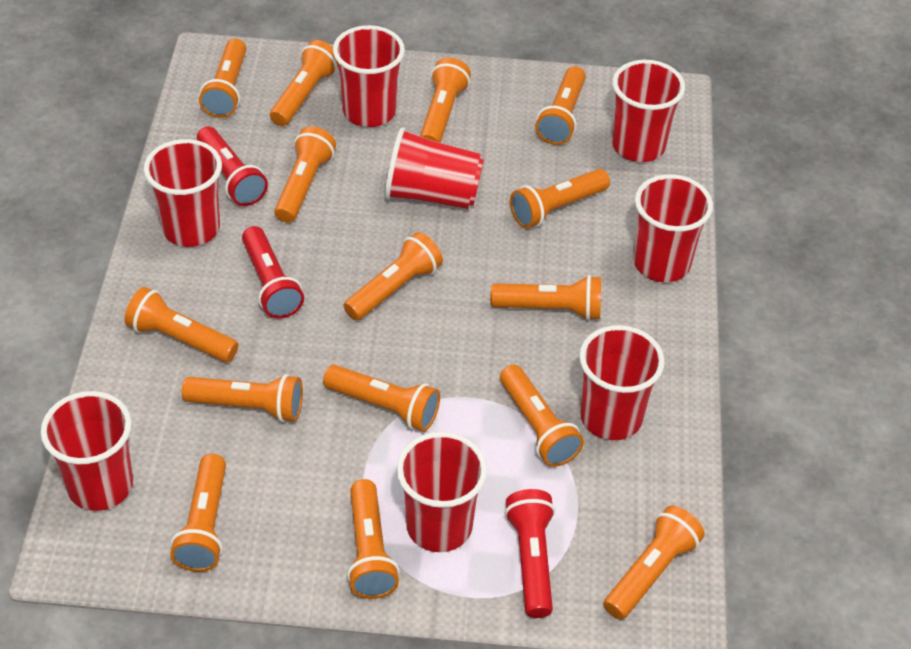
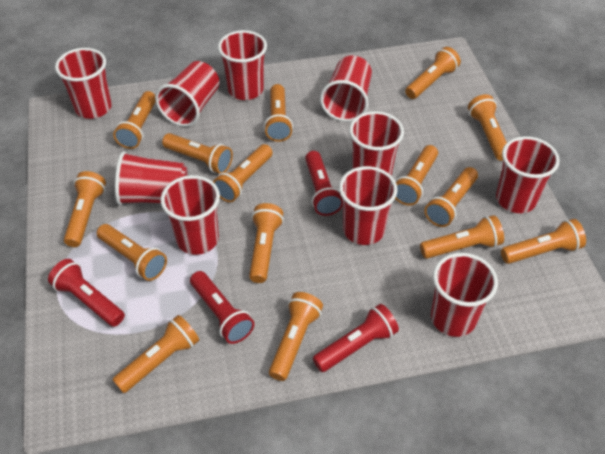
red cup: [41,391,133,511] [144,139,222,247] [333,25,405,127] [385,127,484,209] [397,432,487,552] [579,325,665,440] [612,60,685,162] [634,174,713,282] = 8 -> [55,48,112,119] [115,151,187,205] [155,61,220,127] [161,175,220,255] [218,30,267,100] [320,55,372,122] [339,166,398,245] [349,111,404,176] [431,253,498,337] [496,136,560,213] = 10
red flashlight: [197,126,268,206] [242,226,304,319] [505,489,555,618] = 3 -> [48,259,125,327] [190,271,254,344] [305,151,343,216] [313,304,399,372] = 4

